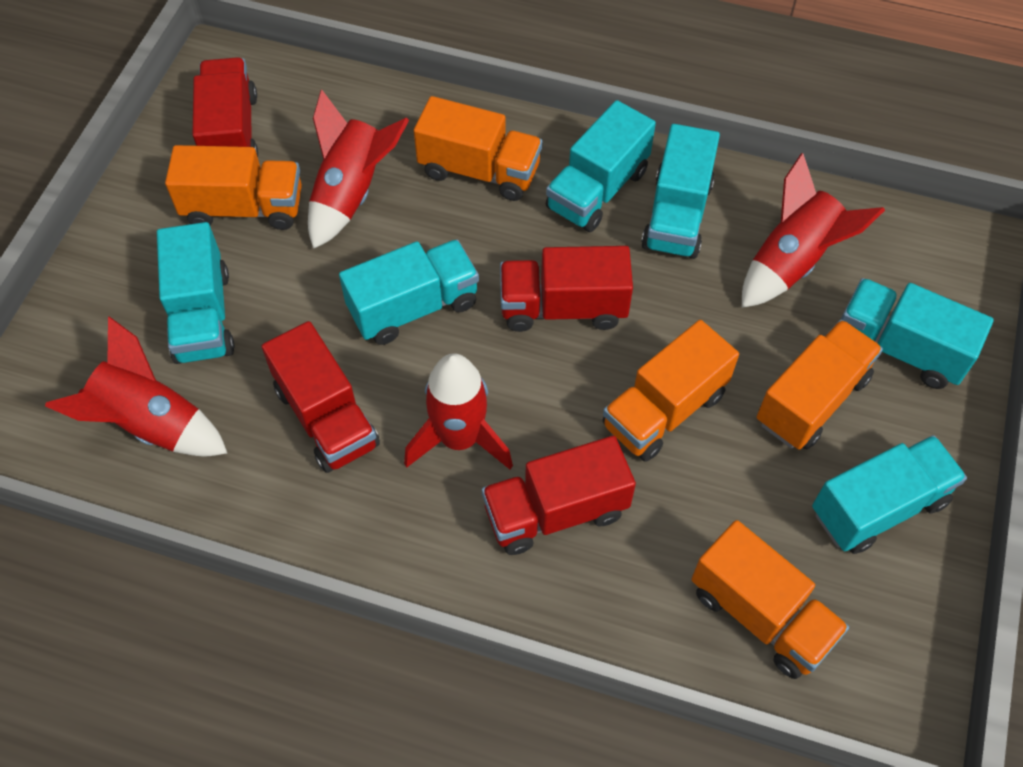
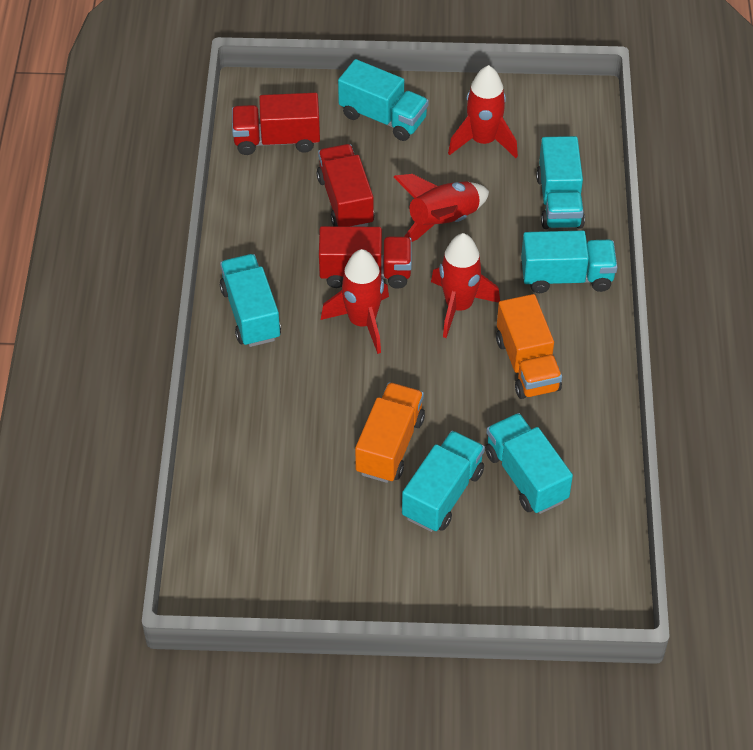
orange truck: [165,145,302,230] [414,96,542,201] [602,320,739,462] [691,520,849,679] [757,320,883,450] = 5 -> [355,382,425,483] [496,294,562,399] = 2
red truck: [192,57,258,157] [262,321,380,473] [482,436,636,555] [500,246,633,332] = 4 -> [232,93,320,155] [317,144,374,227] [319,226,412,289] = 3

